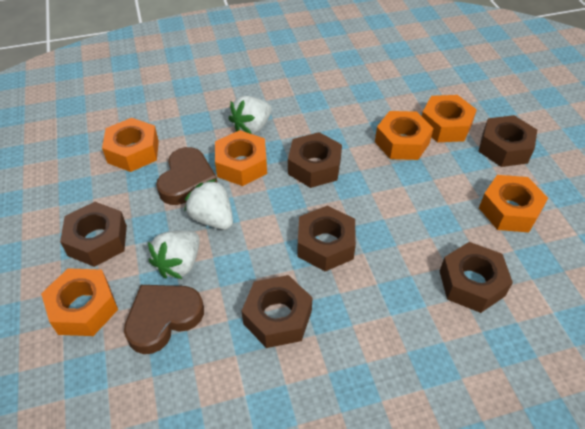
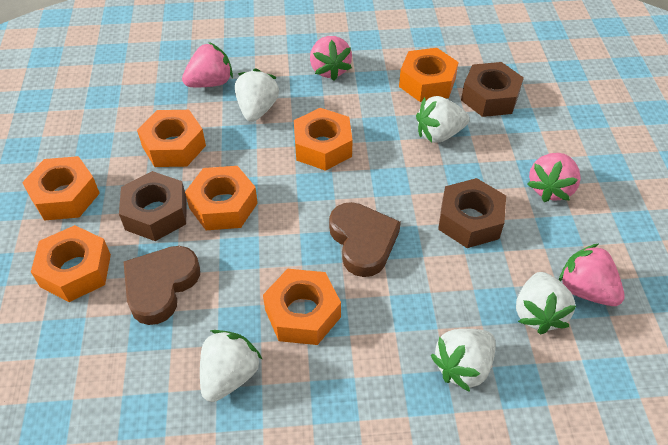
brown nut: [60,202,127,267] [242,275,313,348] [288,132,342,188] [297,205,356,272] [440,242,513,313] [478,115,537,167] = 6 -> [119,171,186,241] [438,178,506,248] [461,62,524,117] = 3
orange nut: [41,268,118,336] [102,118,159,172] [215,130,267,186] [375,111,433,160] [422,95,477,142] [479,175,548,232] = 6 -> [22,156,100,221] [31,225,111,302] [137,110,206,167] [185,166,258,230] [263,269,341,345] [294,108,353,171] [399,48,459,102] = 7
pink strawberry: none = 0 -> [182,42,233,87] [310,36,352,81] [527,153,581,202] [559,244,625,306] = 4
white strawberry: [148,230,200,279] [184,179,233,230] [228,96,272,135] = 3 -> [200,330,262,402] [235,69,279,122] [416,96,469,143] [431,329,496,392] [516,272,576,335] = 5

